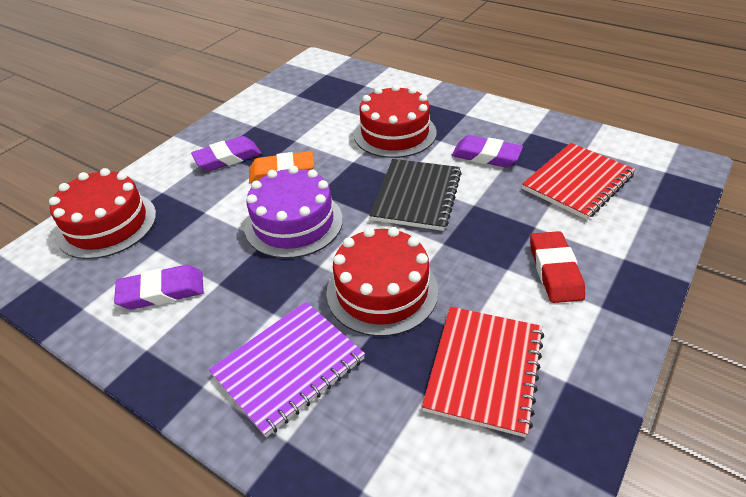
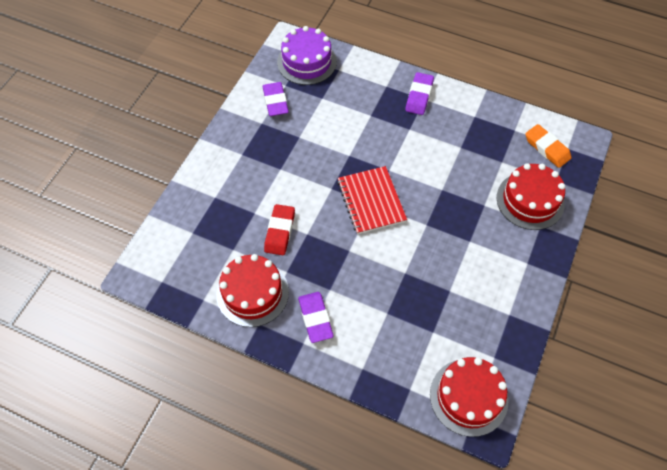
black notebook: [369,159,462,231] = 1 -> none = 0
purple notebook: [209,302,365,437] = 1 -> none = 0
red notebook: [422,307,544,437] [522,143,635,220] = 2 -> [337,166,407,234] = 1

